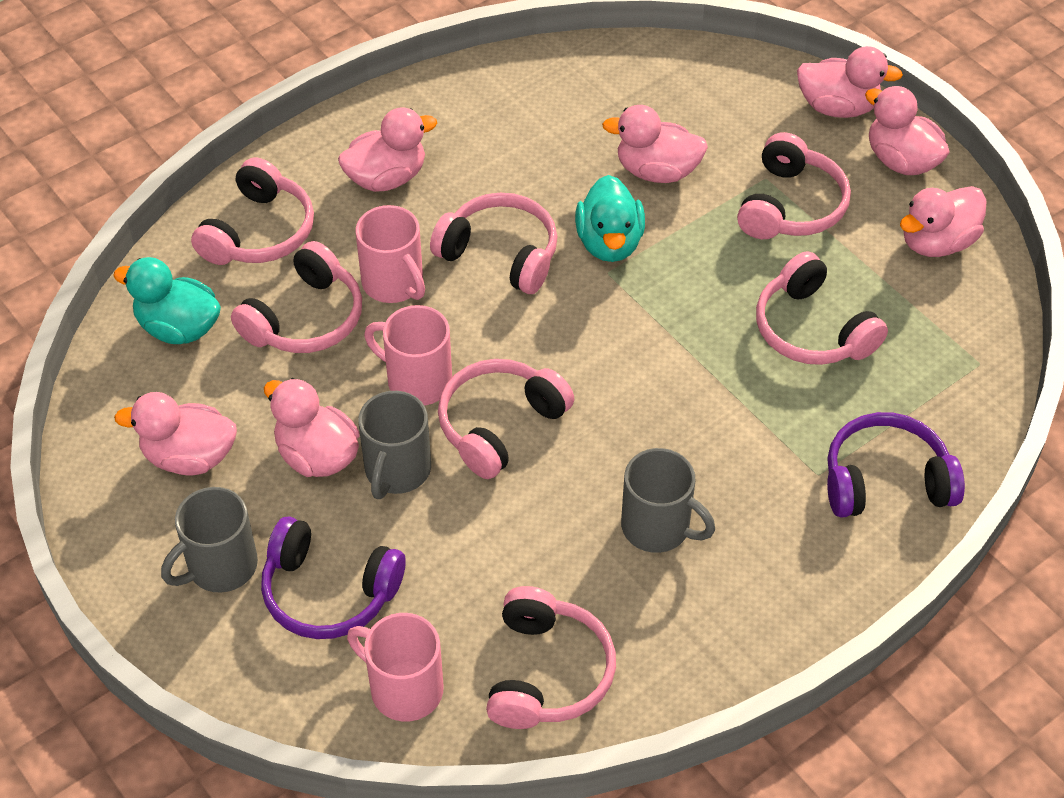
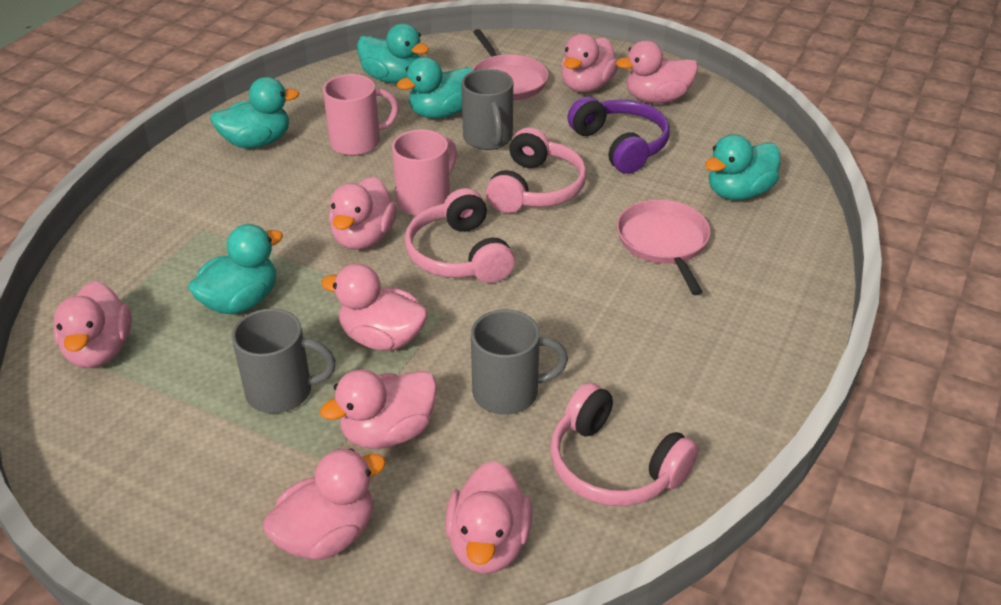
pink duck: [114,392,237,475] [264,378,360,477] [338,108,437,192] [602,105,708,183] [797,46,903,118] [865,86,950,175] [900,186,987,257] = 7 -> [54,281,132,368] [263,448,386,560] [320,369,437,449] [321,264,428,351] [329,176,397,250] [445,461,533,574] [561,34,618,92] [616,40,698,103] = 8
pink headphones: [191,158,314,265] [231,241,362,353] [430,193,557,294] [438,359,574,479] [486,586,616,729] [737,132,851,239] [756,251,888,365] = 7 -> [404,188,515,283] [486,127,587,213] [550,382,699,506] = 3
pink mug: [347,613,444,722] [356,205,425,303] [364,305,452,406] = 3 -> [323,74,399,156] [392,129,457,216] = 2
pink pan: none = 0 -> [473,29,548,101] [617,199,711,295] = 2
purple headphones: [261,516,405,639] [827,412,965,518] = 2 -> [567,96,670,174] = 1
turquoise duck: [113,257,221,344] [575,175,645,262] = 2 -> [188,224,283,315] [210,77,300,148] [357,24,429,83] [397,57,474,119] [705,134,780,200] = 5

